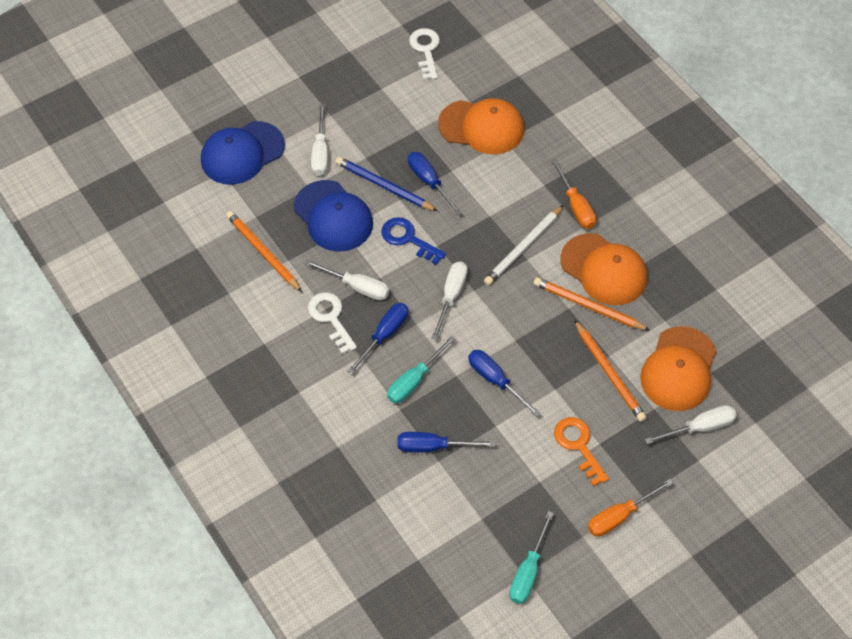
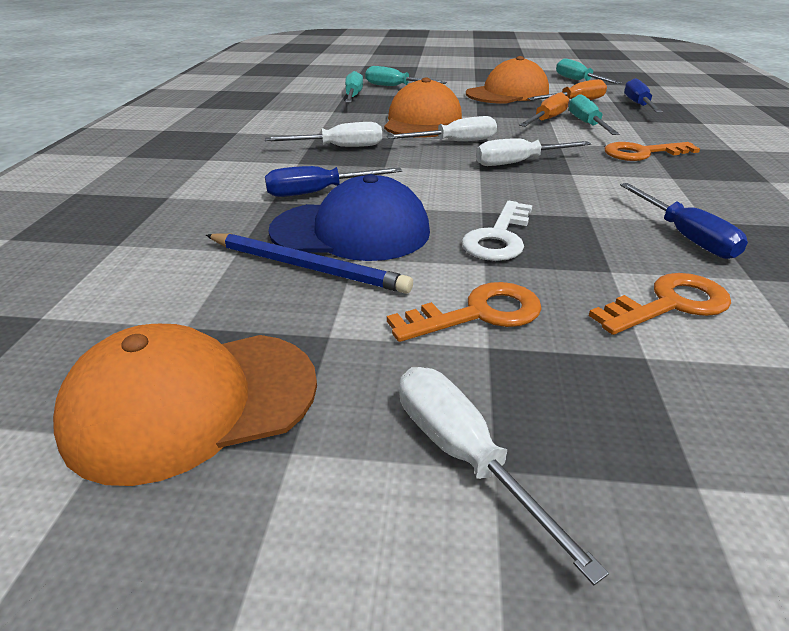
blue cap: [201,121,285,185] [294,180,373,251] = 2 -> [268,174,430,261] = 1
blue key: [381,217,446,265] = 1 -> none = 0
blue screwdriver: [347,303,408,374] [397,432,495,453] [408,152,462,215] [468,350,541,417] = 4 -> [265,166,402,197] [620,183,748,259] [624,78,663,113] = 3
orange key: [554,417,609,486] = 1 -> [387,282,542,342] [589,273,731,335] [605,142,700,161] = 3
orange pencil: [226,211,302,292] [533,277,650,330] [574,320,647,422] = 3 -> none = 0
turquoise screwdriver: [387,336,456,404] [509,511,554,604] = 2 -> [345,71,363,103] [365,66,447,86] [556,58,621,84] [569,94,619,135] = 4
white key: [308,292,357,354] [409,28,440,80] = 2 -> [462,201,533,261] = 1
white pencil: [484,205,564,285] = 1 -> none = 0

